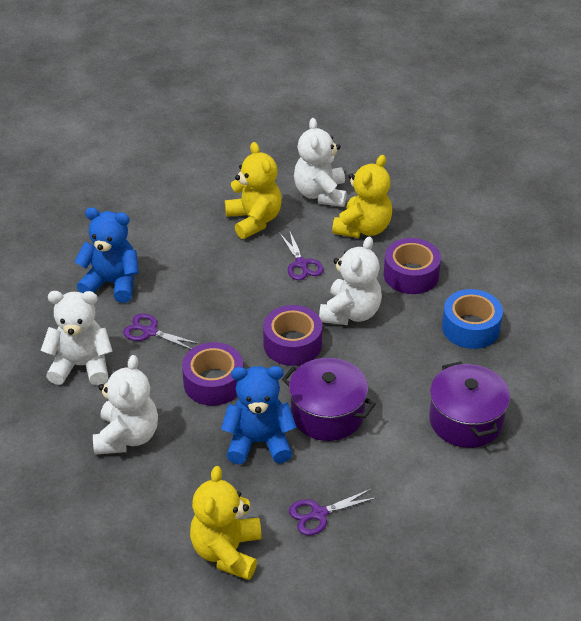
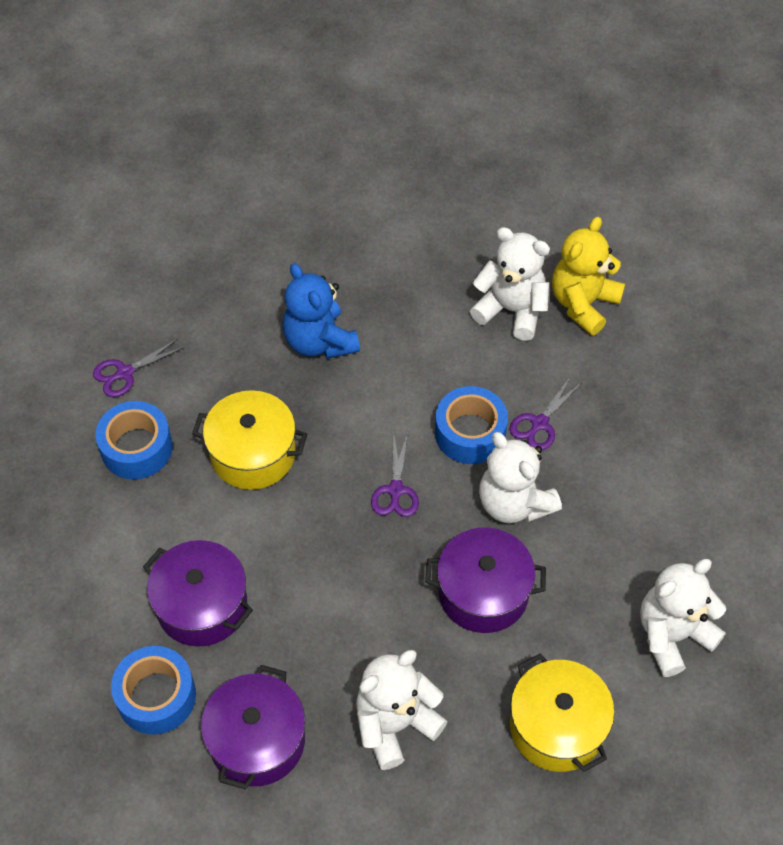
blue tape: [442,289,503,349] = 1 -> [96,401,173,479] [111,646,196,735] [435,386,508,464] = 3
blue teddy bear: [74,207,139,303] [221,366,297,465] = 2 -> [283,263,360,359] = 1
purple pot: [282,358,376,441] [429,362,510,448] = 2 -> [143,540,253,647] [201,665,305,790] [425,527,546,633] = 3
purple tape: [182,342,243,406] [263,305,322,366] [384,238,441,294] = 3 -> none = 0
yellow pot: none = 0 -> [192,390,307,490] [510,653,615,772] = 2
yellow teddy bear: [190,466,262,580] [225,142,282,239] [332,155,392,238] = 3 -> [552,217,625,336] = 1

